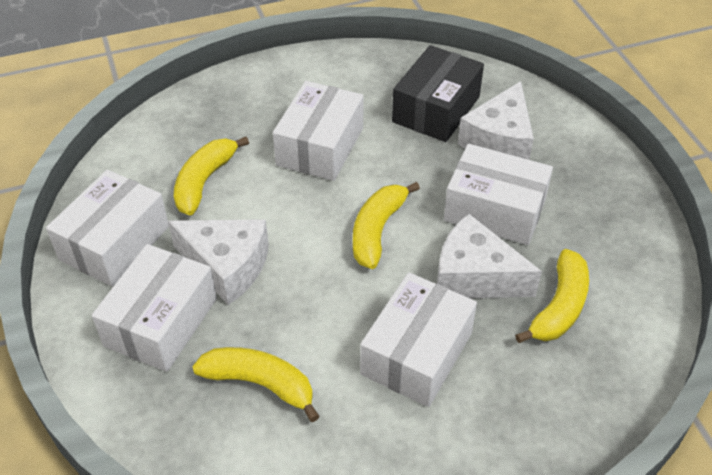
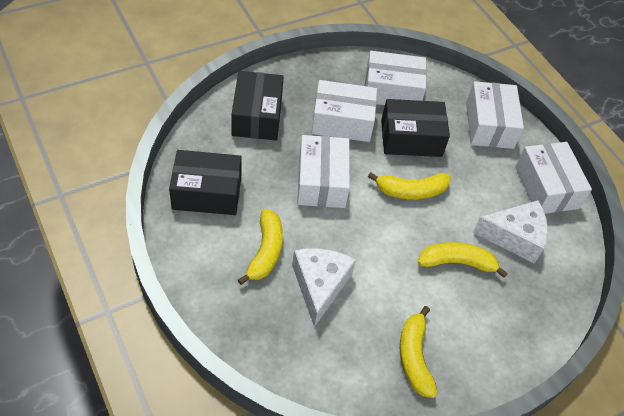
black box: [392,45,484,142] = 1 -> [169,150,242,215] [231,71,284,140] [381,99,450,157] = 3
white cheese: [168,219,269,305] [437,214,542,298] [458,81,534,160] = 3 -> [292,248,356,327] [473,200,548,264] = 2

